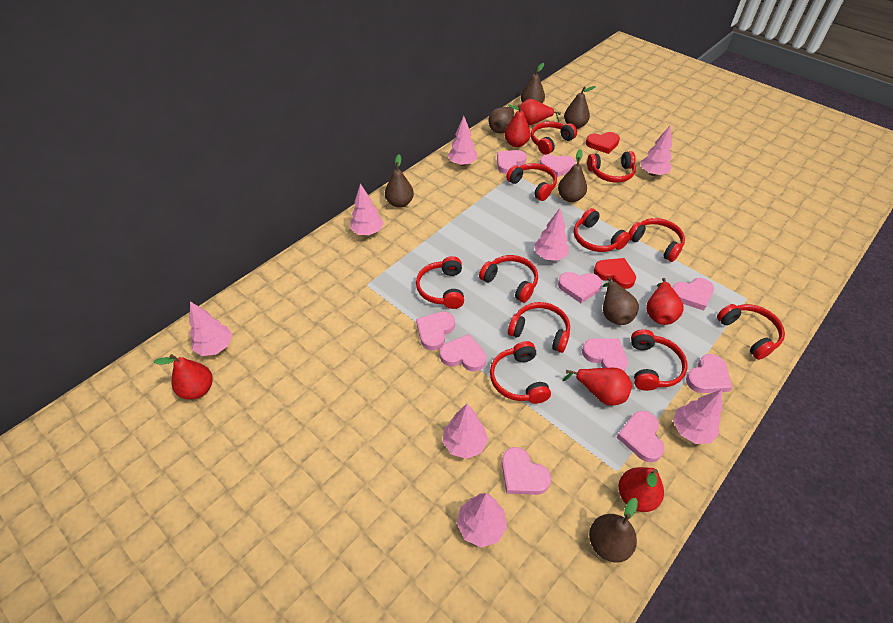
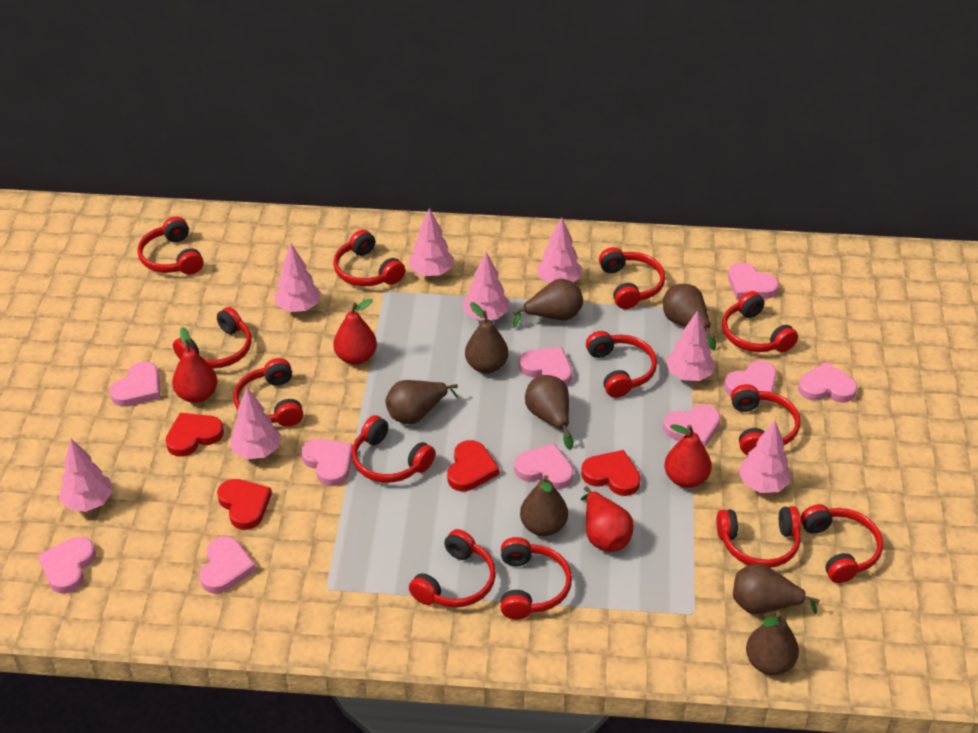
brown pear: [385,154,414,208] [489,107,514,134] [521,63,545,103] [558,150,587,202] [564,86,596,129] [589,498,638,563] [603,277,639,325] = 7 -> [386,380,458,424] [465,302,508,374] [513,279,583,328] [520,475,568,536] [525,375,573,450] [663,284,716,350] [733,563,820,614] [746,612,799,675] = 8
red headphones: [416,256,464,309] [479,255,538,303] [490,341,551,404] [506,163,557,201] [508,302,570,353] [531,121,577,155] [574,208,630,252] [587,151,636,182] [629,218,685,262] [631,329,687,391] [717,304,785,360] = 11 -> [137,217,203,275] [173,307,252,368] [233,358,303,427] [333,230,405,286] [352,415,435,483] [409,529,496,608] [501,537,572,620] [586,331,657,398] [599,247,665,309] [716,506,801,568] [722,291,798,352] [731,384,800,455] [800,504,883,583] = 13
red heart: [586,132,620,154] [594,258,636,289] = 2 -> [165,413,224,457] [217,479,272,530] [447,440,499,491] [581,450,641,496] = 4
red pear: [154,354,213,400] [504,104,531,147] [518,99,561,125] [562,368,632,406] [619,467,664,512] [646,278,684,325] = 6 -> [172,327,217,403] [333,299,377,365] [581,486,634,552] [664,424,712,488] = 4

